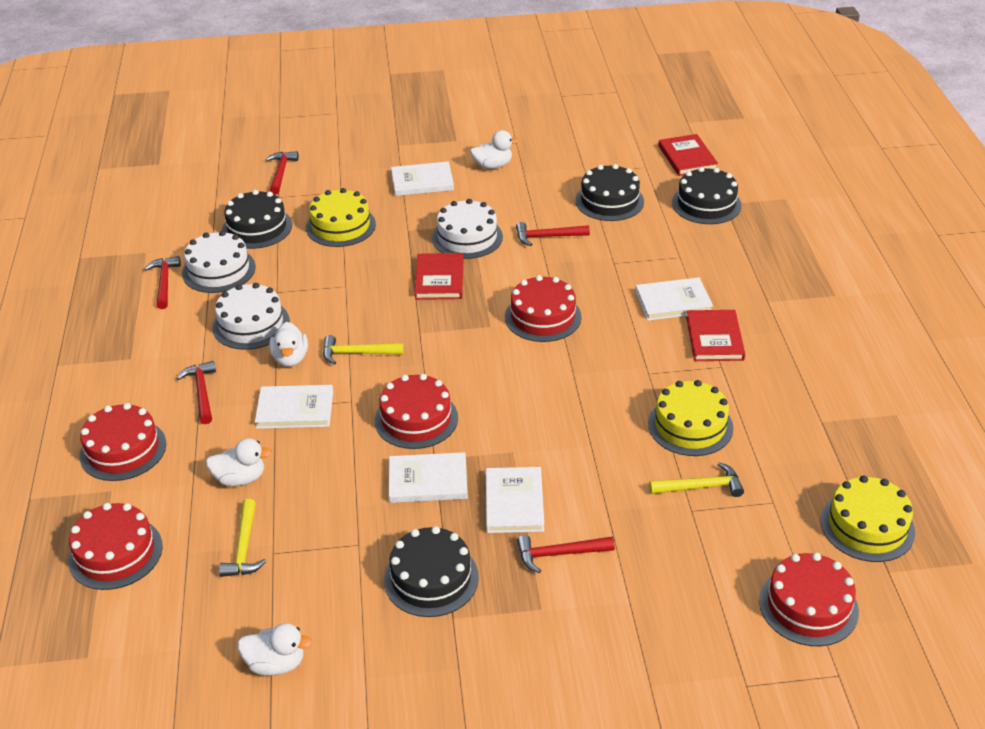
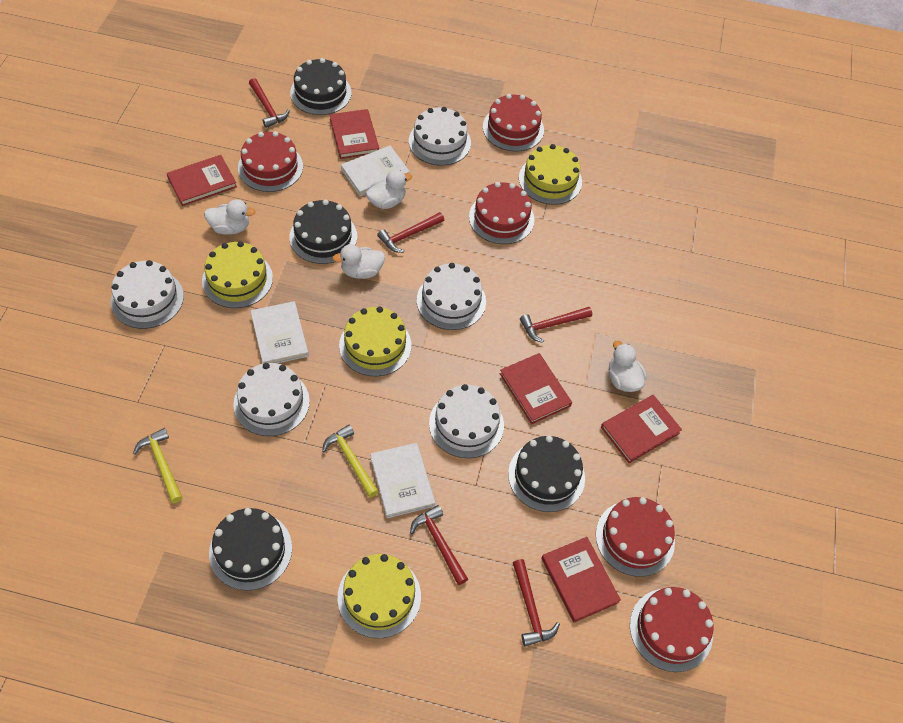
red book: [414,253,464,300] [658,134,718,176] [686,310,745,361] = 3 -> [167,155,237,206] [330,109,379,159] [500,353,572,424] [541,537,621,623] [601,395,682,463] = 5
white book: [255,385,333,429] [389,452,468,503] [391,162,454,196] [485,467,544,533] [635,277,713,321] = 5 -> [250,301,309,364] [341,145,410,196] [370,443,435,518] = 3
white cake: [182,231,256,293] [212,283,290,350] [432,199,503,259] = 3 -> [111,260,184,329] [233,363,310,436] [409,107,471,166] [417,263,486,330] [429,384,504,458] = 5
yellow cake: [306,188,376,247] [648,380,733,456] [821,475,915,562] = 3 -> [202,241,273,308] [338,554,421,638] [339,307,411,376] [519,144,582,205] = 4
yellow hammer: [219,499,267,577] [323,335,404,365] [649,462,744,497] = 3 -> [133,428,183,503] [322,425,379,497] = 2

